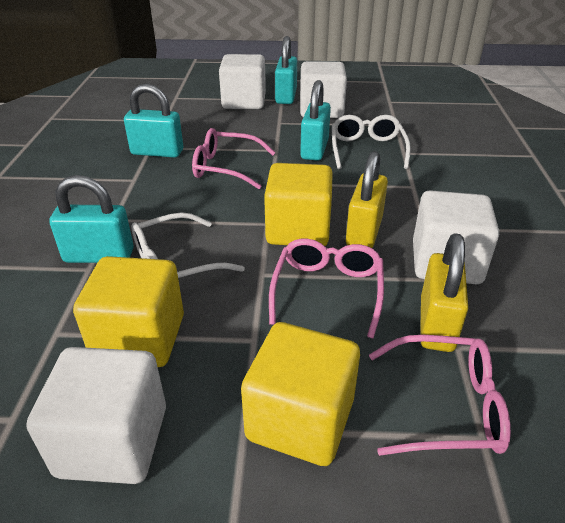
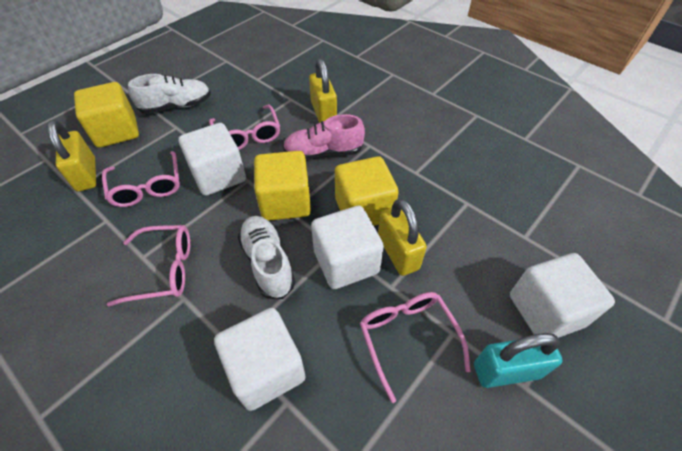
pink glasses: [192,128,275,189] [269,239,384,338] [369,335,511,456] = 3 -> [102,151,180,207] [107,225,190,307] [209,105,280,150] [360,292,470,403] = 4
pink shoe: none = 0 -> [283,114,365,160] = 1
turquoise padlock: [49,175,134,263] [124,83,183,158] [275,36,297,104] [300,80,331,161] = 4 -> [474,333,563,388] = 1
white glasses: [131,212,245,278] [332,115,411,169] = 2 -> none = 0
white shoe: none = 0 -> [128,74,211,114] [238,216,295,299] = 2
yellow padlock: [346,151,388,248] [420,233,468,352] = 2 -> [47,120,96,192] [309,59,337,123] [378,198,427,276] = 3

